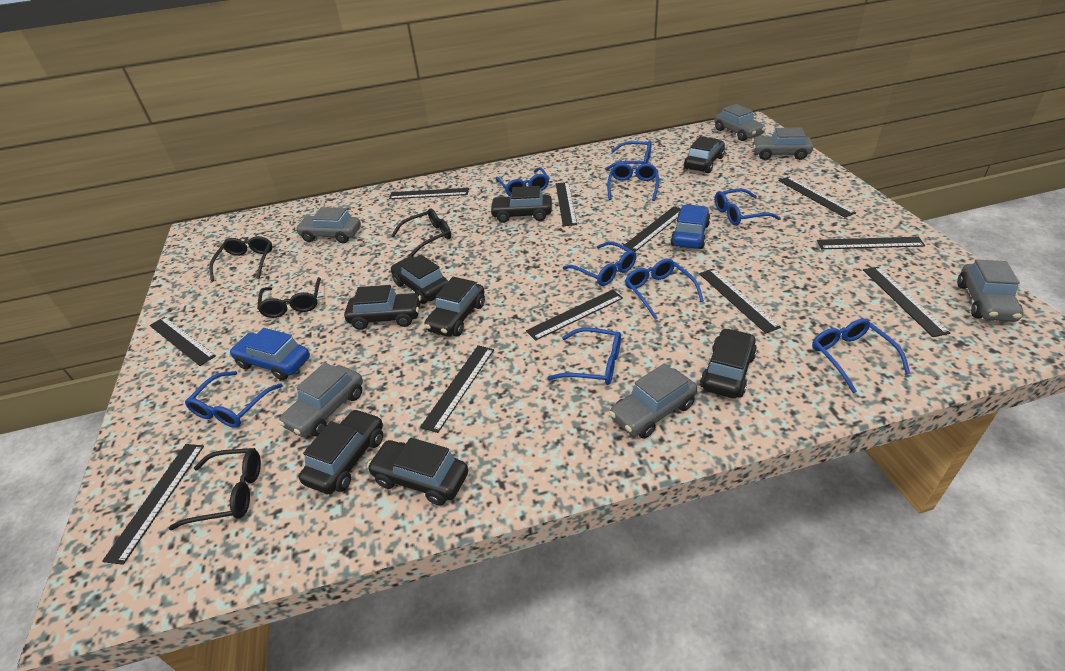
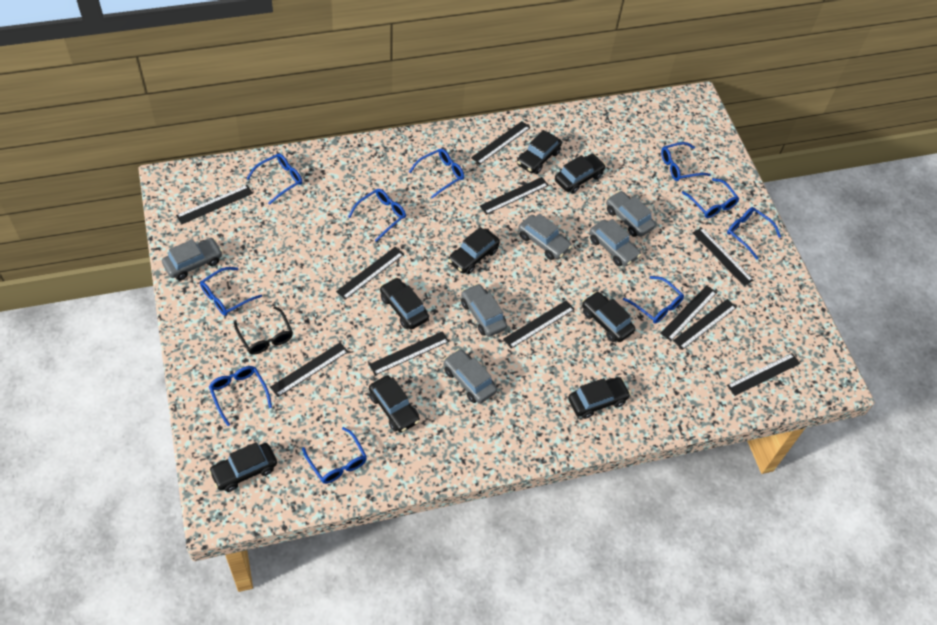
black glasses: [168,448,261,530] [209,236,273,282] [257,277,321,318] [391,209,451,257] = 4 -> [234,306,293,355] = 1
blue car: [229,328,310,380] [671,205,710,249] = 2 -> none = 0
blue glasses: [185,371,283,428] [496,167,549,196] [547,327,621,385] [563,241,636,286] [605,140,652,170] [607,163,659,201] [625,258,704,320] [715,188,781,226] [812,319,910,393] = 9 -> [200,267,262,316] [209,366,272,426] [246,154,302,205] [302,427,367,484] [348,189,406,242] [409,149,464,198] [623,276,684,324] [661,142,711,181] [682,178,739,218] [727,207,781,259] = 10

